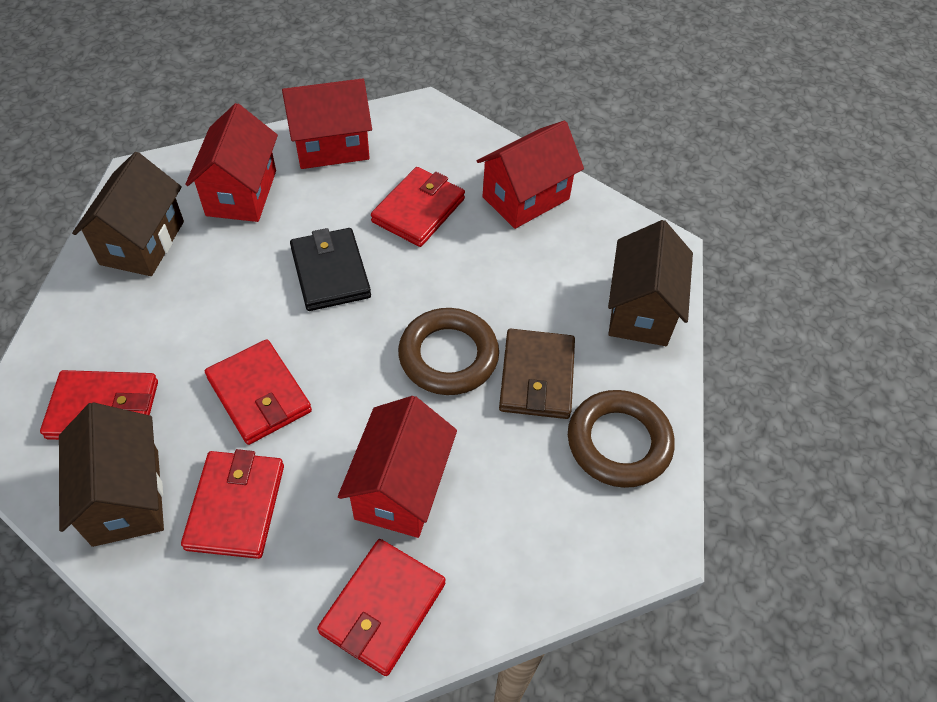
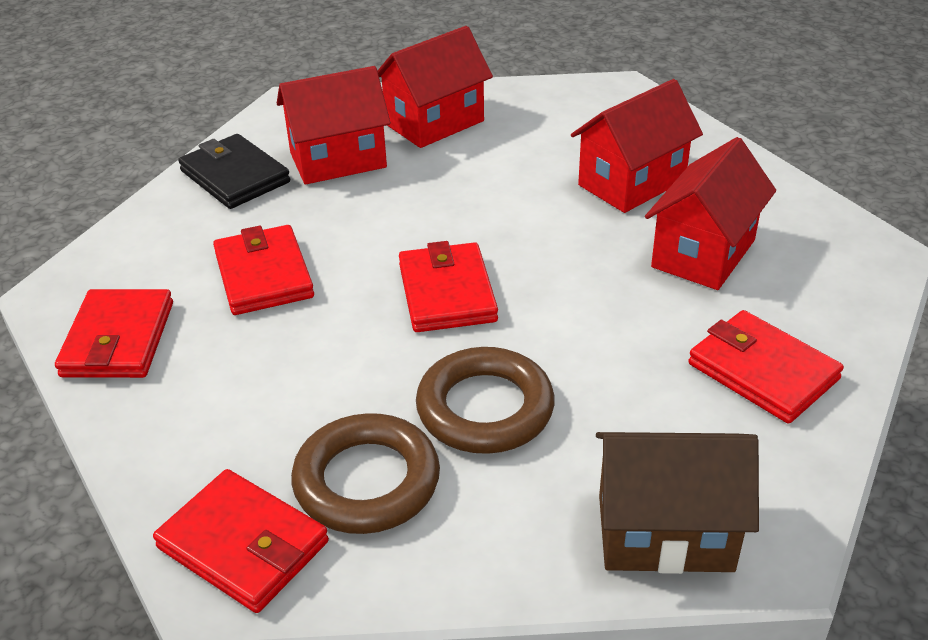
brown house: [59,402,164,547] [72,152,184,276] [608,220,693,346] = 3 -> [596,432,759,574] = 1
brown wallet: [499,329,575,419] = 1 -> none = 0

